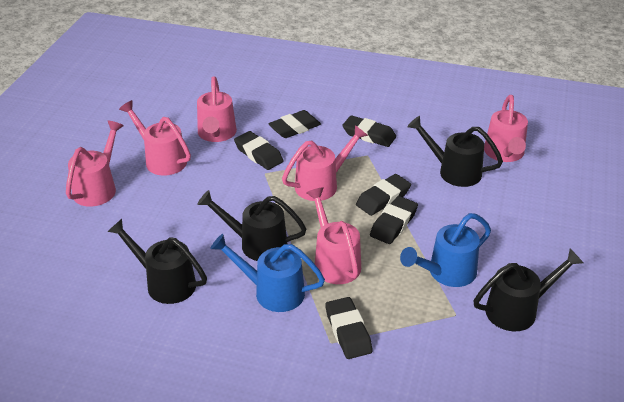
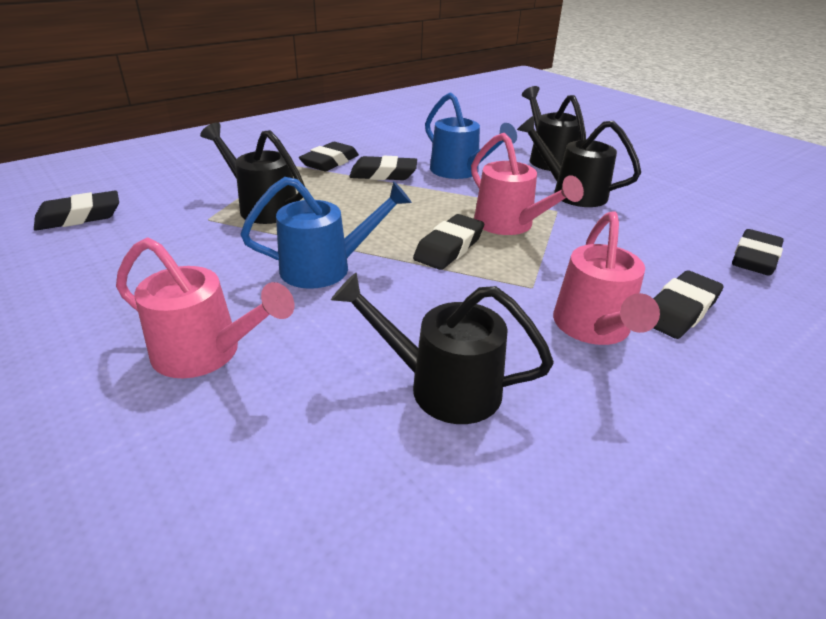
pink watering can: [66,120,124,207] [119,100,191,176] [197,76,237,142] [282,125,368,201] [306,187,361,284] [484,95,528,162] = 6 -> [116,237,295,378] [471,133,584,235] [553,211,660,345] = 3

